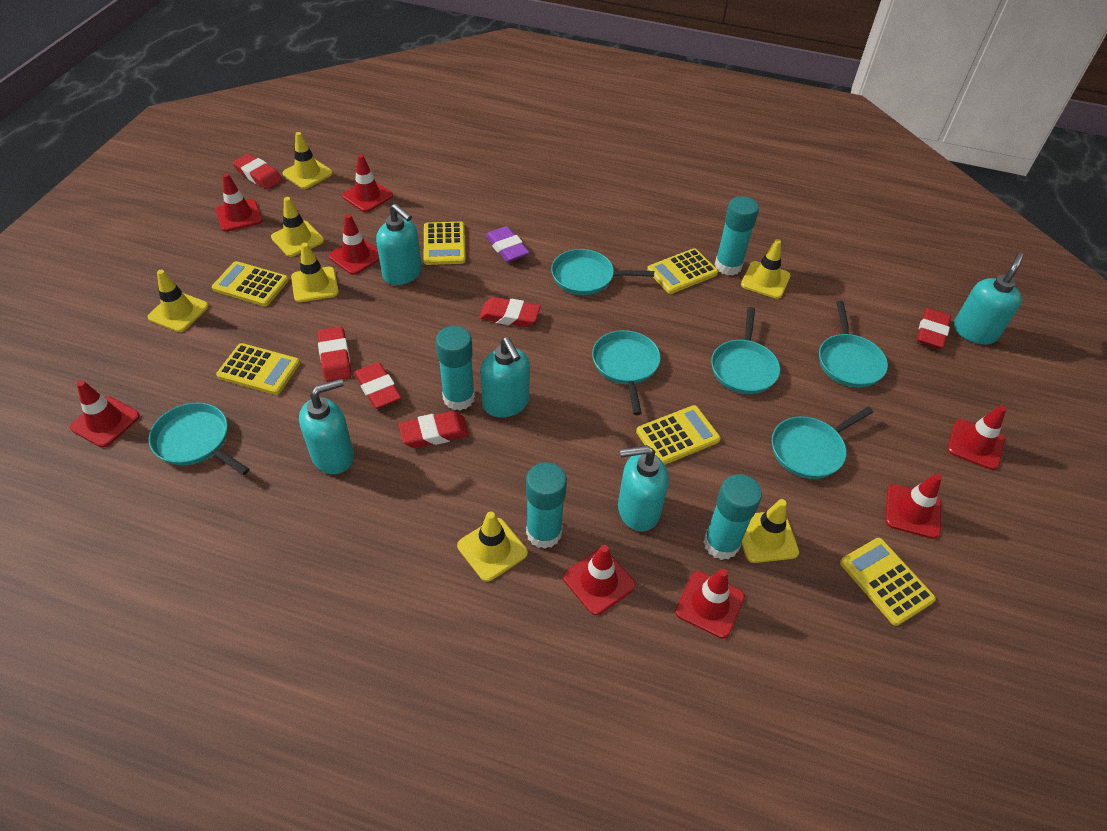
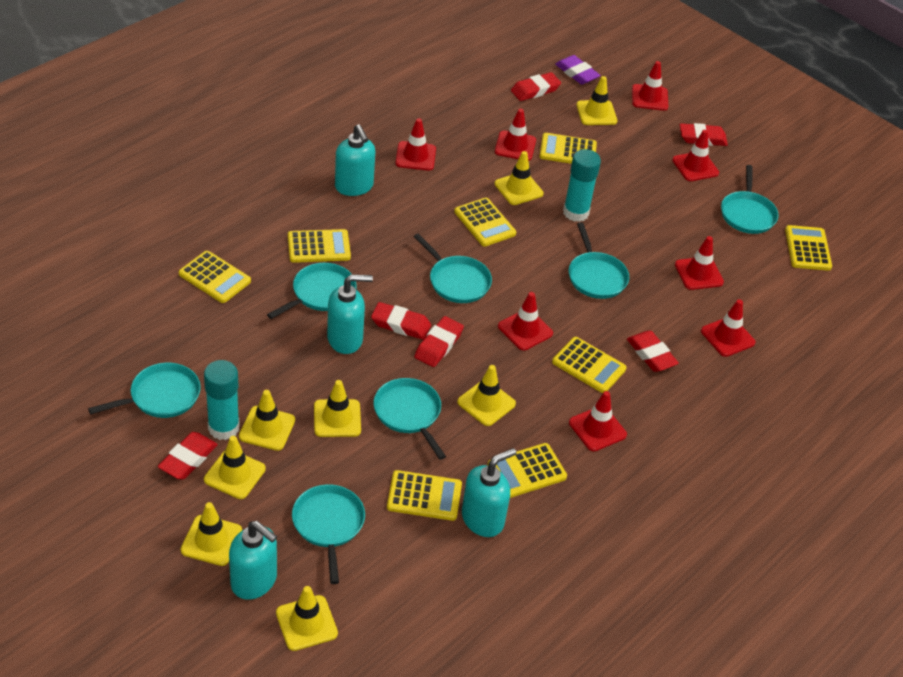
turquoise glue stick: [436,326,475,411] [526,462,567,549] [703,474,762,560] [715,196,759,275] = 4 -> [204,360,240,440] [563,149,601,222] = 2
turquoise pan: [149,402,250,475] [551,249,654,295] [592,330,661,415] [711,307,780,394] [772,407,873,479] [819,301,888,388] = 6 -> [88,363,201,418] [267,263,357,319] [292,484,365,584] [374,378,446,460] [414,233,492,303] [569,222,629,299] [721,165,779,234] = 7
turquoise soap dispenser: [299,379,354,474] [376,203,422,285] [480,337,530,418] [618,445,669,531] [954,252,1024,345] = 5 -> [229,521,277,600] [327,274,373,354] [335,124,375,196] [462,448,516,537] = 4
yellow calculator: [212,261,289,306] [216,343,300,395] [424,222,466,265] [636,405,721,465] [647,248,718,294] [840,538,936,626] = 6 -> [179,251,251,303] [288,229,351,263] [387,470,462,521] [454,198,516,247] [488,443,567,498] [539,133,597,164] [552,337,627,393] [785,225,832,271] = 8
yellow traffic cone: [148,270,209,332] [271,197,324,257] [282,132,333,189] [291,243,339,302] [457,511,528,582] [741,239,791,299] [741,499,799,563] = 7 -> [181,502,242,566] [204,436,266,499] [239,390,295,451] [276,586,338,651] [314,380,361,437] [457,365,516,426] [494,151,544,205] [576,76,617,125] = 8

